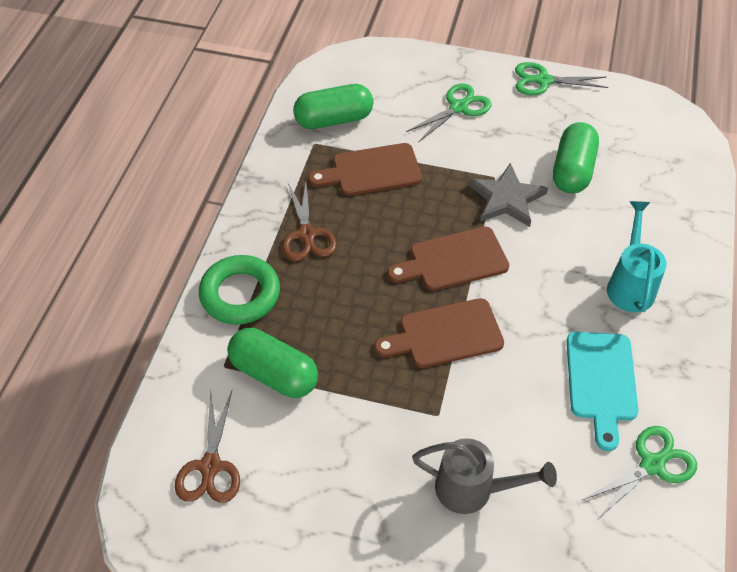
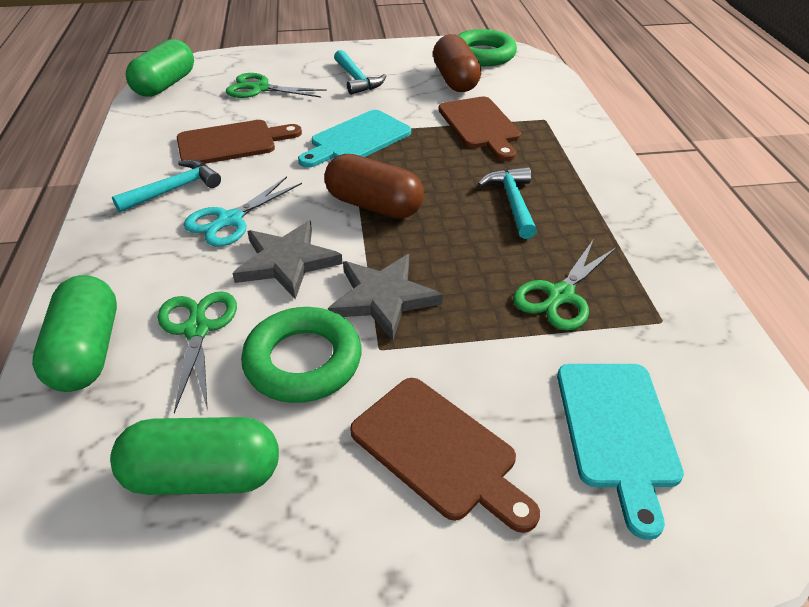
brown capsule: none = 0 -> [324,154,424,219] [433,34,481,92] = 2
brown scissors: [175,390,240,503] [282,182,337,261] = 2 -> none = 0
green ring: [199,255,280,325] = 1 -> [241,307,361,403] [457,29,517,66] = 2
grey star: [469,163,548,227] = 1 -> [232,221,343,299] [328,254,443,341] = 2
grey watering can: [412,438,557,514] = 1 -> none = 0
turquoise cutting board: [567,332,638,451] = 1 -> [298,110,411,168] [557,364,684,540] = 2
turquoise hammer: none = 0 -> [112,159,221,212] [334,50,386,95] [478,167,537,239] = 3
turquoise scissors: none = 0 -> [184,177,302,247] = 1
turquoise watering can: [607,201,666,312] = 1 -> none = 0

